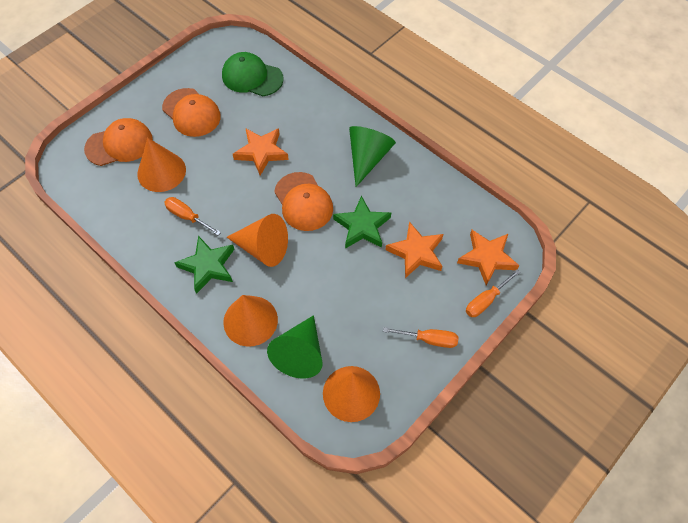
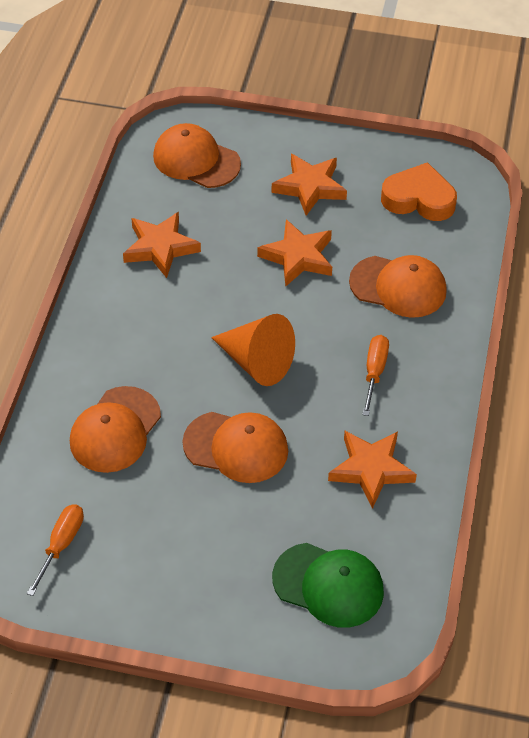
green cone: [267,315,323,379] [349,126,396,187] = 2 -> none = 0
green star: [174,236,234,294] [333,196,391,249] = 2 -> none = 0
orange cap: [84,118,153,166] [162,88,221,137] [274,172,333,231] = 3 -> [70,386,161,473] [153,123,241,188] [183,412,288,483] [349,255,447,318] = 4
orange cone: [137,138,186,192] [223,295,278,346] [227,214,288,267] [323,366,380,422] = 4 -> [211,314,295,386] = 1
orange heart: none = 0 -> [381,162,457,221] = 1
orange screwdriver: [164,197,221,235] [383,327,458,348] [466,269,520,317] = 3 -> [27,504,84,596] [362,335,389,416] = 2
orange star: [233,128,289,176] [386,222,443,278] [457,230,520,286] = 3 -> [123,212,201,278] [257,219,332,287] [272,154,347,216] [328,431,417,509] = 4

